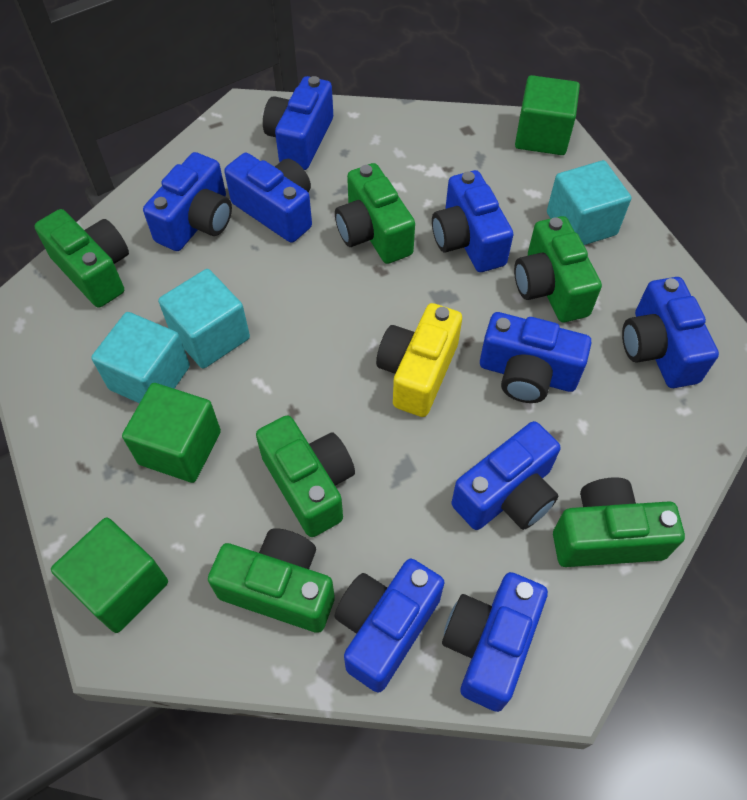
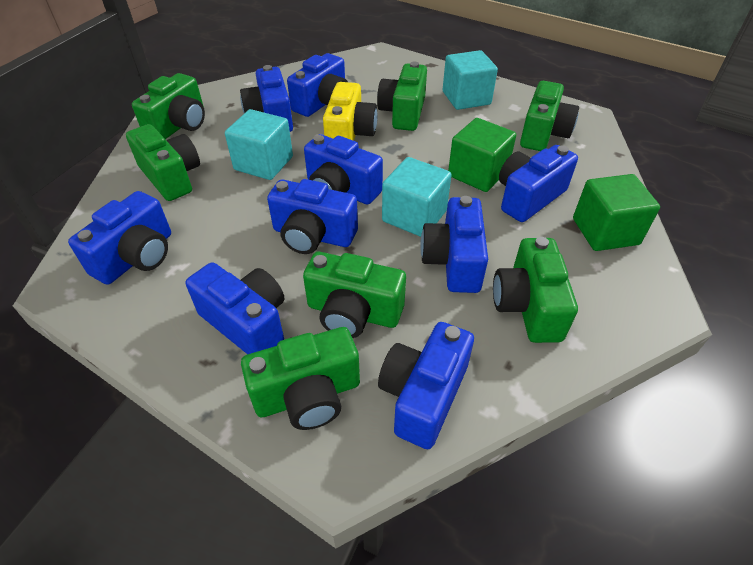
green camera: [35,209,129,308] [208,528,335,633] [256,415,355,537] [335,163,415,264] [514,216,602,322] [553,477,685,567] = 6 -> [126,124,200,201] [132,73,205,139] [241,327,360,430] [303,252,406,338] [377,62,427,131] [493,237,578,343] [520,81,579,151] = 7
green cube: [51,518,168,633] [122,383,221,483] [515,75,580,155] = 3 -> [448,118,516,192] [573,174,660,251] = 2

